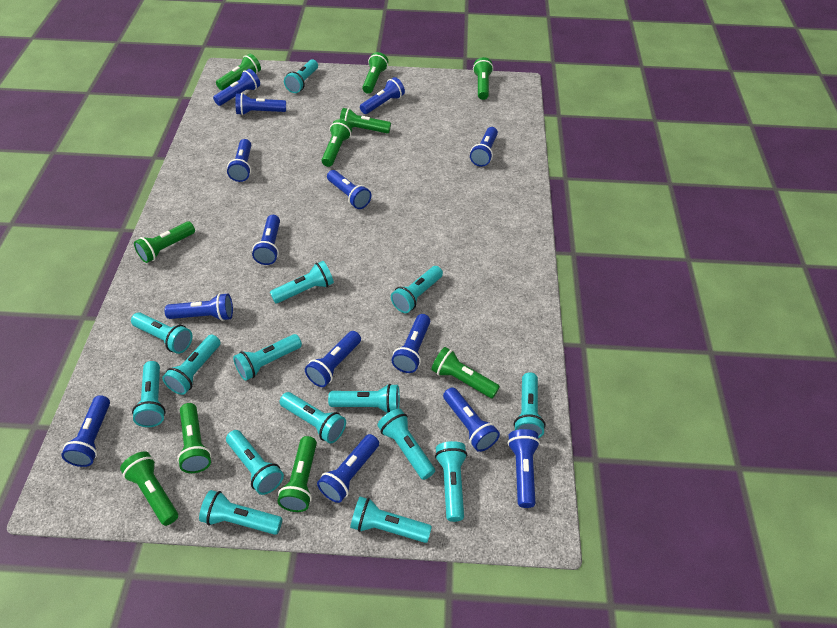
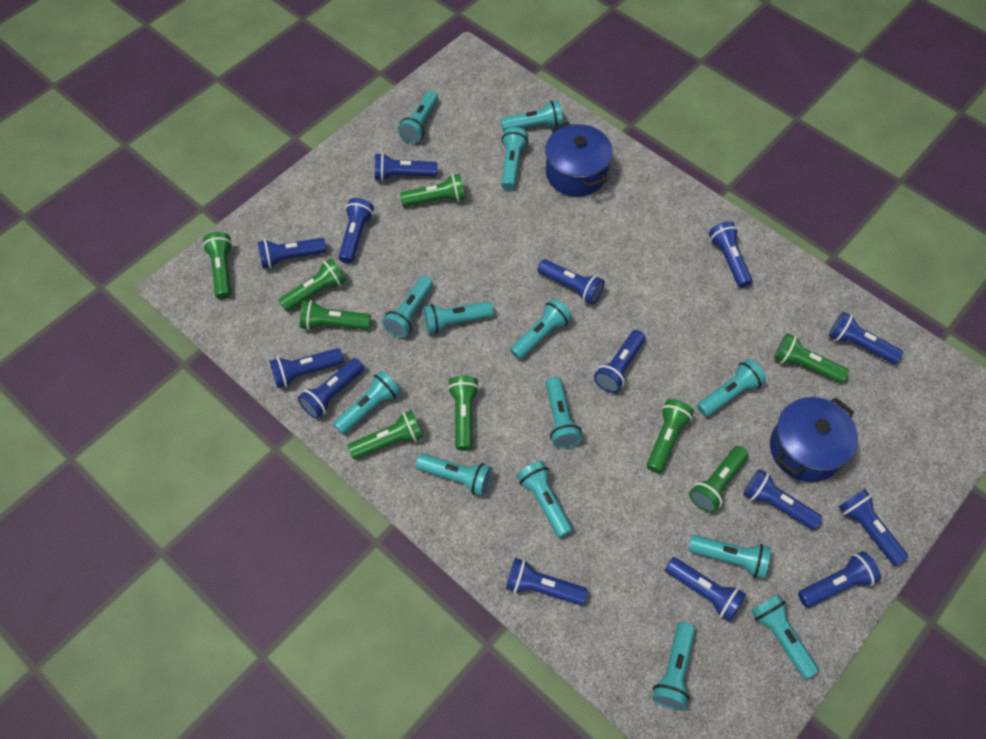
blue pot: none = 0 -> [545,122,613,197] [770,397,858,482] = 2
green flashlight: [120,451,178,526] [134,222,195,263] [177,403,211,473] [216,54,261,90] [277,436,317,512] [322,119,352,167] [340,108,391,134] [362,52,388,94] [431,347,500,398] [473,57,493,100] = 10 -> [202,232,233,299] [278,258,346,312] [300,300,371,330] [347,410,423,459] [400,174,465,207] [448,376,479,451] [647,399,694,473] [689,446,748,513] [774,333,849,383] = 9
turquoise flashlight: [131,312,193,354] [132,361,166,427] [162,335,221,395] [199,490,282,535] [226,430,284,495] [233,334,302,381] [270,261,334,303] [280,392,346,444] [284,60,318,93] [328,384,400,413] [350,497,432,543] [377,409,435,480] [391,266,443,313] [435,441,467,522] [514,372,545,438] = 15 -> [333,370,401,434] [382,276,433,338] [398,91,438,143] [415,453,492,496] [423,301,493,334] [501,100,563,132] [501,127,528,190] [510,299,572,360] [517,461,573,538] [546,377,582,449] [652,622,696,710] [688,535,771,579] [697,359,766,417] [751,594,819,679] = 14

